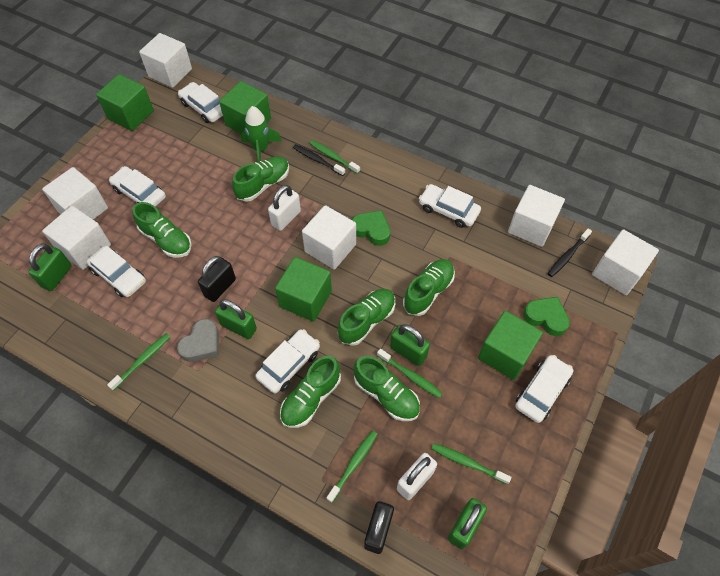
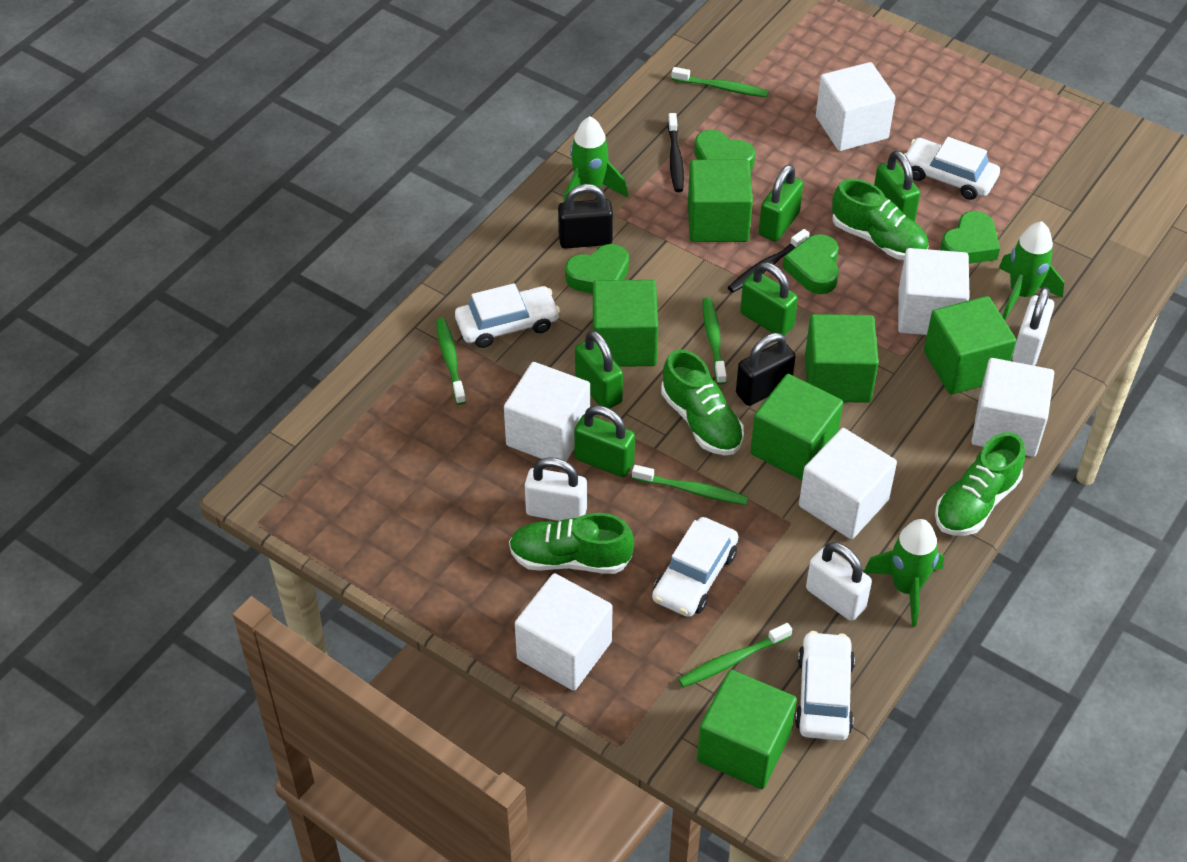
green cube: [96,74,154,131] [219,81,271,134] [275,257,332,322] [478,311,543,380] = 4 -> [593,280,658,367] [688,160,753,242] [697,670,797,789] [750,374,843,480] [805,314,879,403] [924,296,1016,395] = 6
green heart: [352,210,390,246] [523,297,570,336] = 2 -> [565,244,629,294] [694,130,755,170] [783,234,839,294] [940,211,1000,264] = 4
green padlock: [28,244,72,291] [215,299,257,339] [390,324,430,366] [448,498,487,549] = 4 -> [574,405,635,477] [575,331,623,409] [740,262,798,336] [759,164,803,242] [874,151,920,222] = 5
green rocket: [241,106,282,162] = 1 -> [563,116,628,202] [864,519,944,627] [999,221,1064,320] = 3
green shoe: [132,202,192,258] [232,156,289,202] [280,356,341,428] [338,289,395,346] [354,356,420,421] [403,259,455,316] = 6 -> [509,513,634,574] [661,349,744,455] [832,179,929,260] [935,432,1025,536] = 4
grey heart: [177,319,219,362] = 1 -> none = 0
white car: [86,246,146,297] [109,166,166,207] [178,82,223,123] [255,329,320,394] [419,184,481,228] [515,355,573,423] = 6 -> [455,283,560,348] [652,517,738,617] [795,631,855,741] [904,137,1000,200] = 4
white padlock: [268,185,301,231] [397,453,437,500] = 2 -> [525,457,587,521] [806,542,872,621] [1012,287,1054,366] = 3

